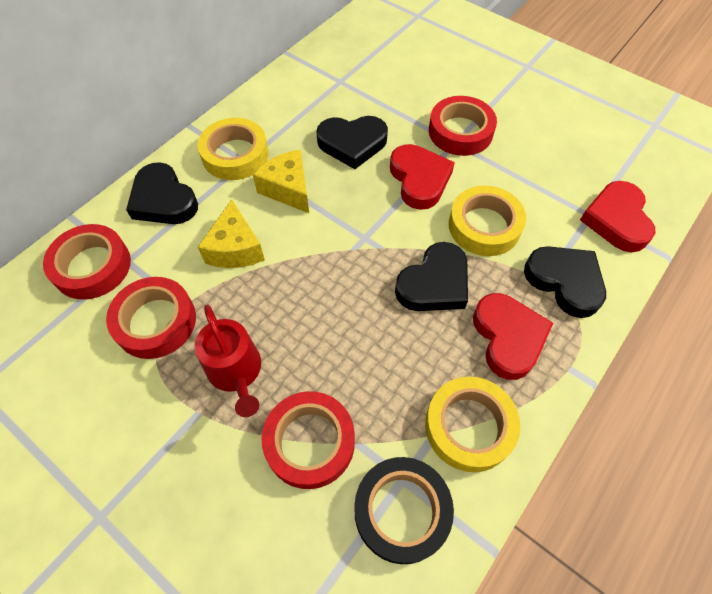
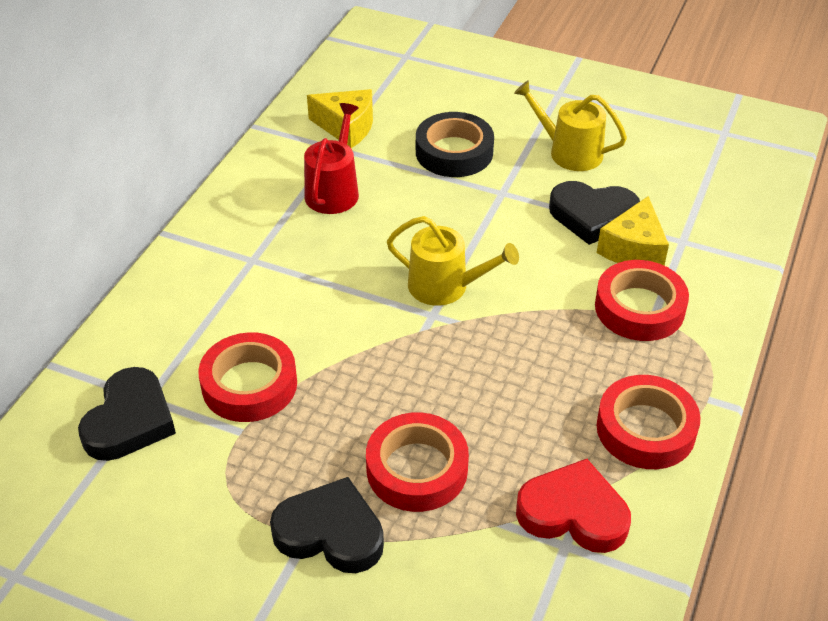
black heart: [126,162,198,224] [316,116,388,169] [395,242,468,311] [524,246,606,318] = 4 -> [78,367,176,461] [270,477,384,573] [549,181,640,245] = 3
red heart: [390,144,455,210] [473,293,553,380] [580,181,655,252] = 3 -> [516,459,631,553] = 1
yellow tape: [197,118,268,180] [425,376,520,472] [449,186,526,256] = 3 -> none = 0
yellow watering can: none = 0 -> [387,216,519,306] [514,80,627,171] = 2

